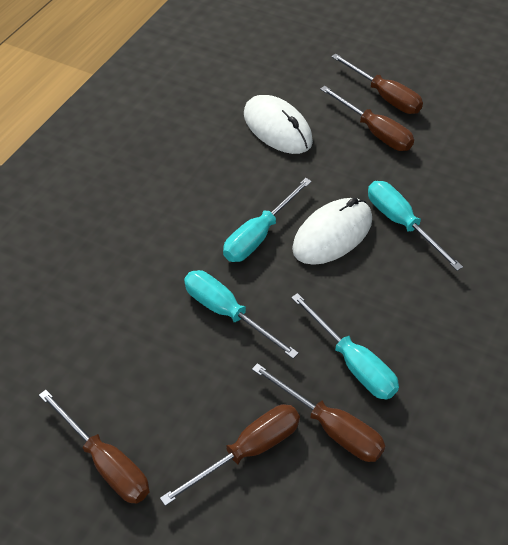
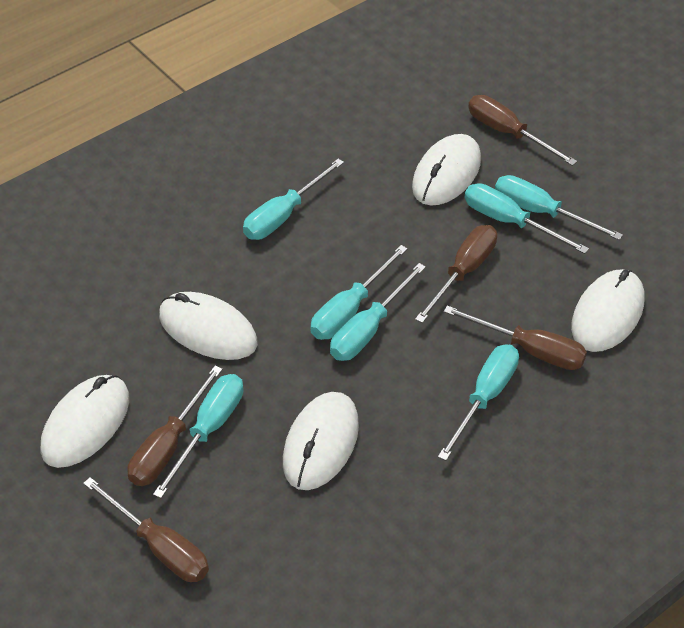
turquoise screwdriver: [184,270,299,359] [223,178,312,262] [291,293,399,400] [368,181,463,271] = 4 -> [153,374,243,498] [243,159,344,240] [310,245,408,340] [330,263,426,361] [438,345,519,461] [465,183,589,254] [495,175,623,240] = 7
white mouse: [244,95,313,154] [292,198,372,265] = 2 -> [41,375,129,468] [159,292,258,360] [283,392,359,490] [412,134,481,206] [571,269,644,352] = 5

